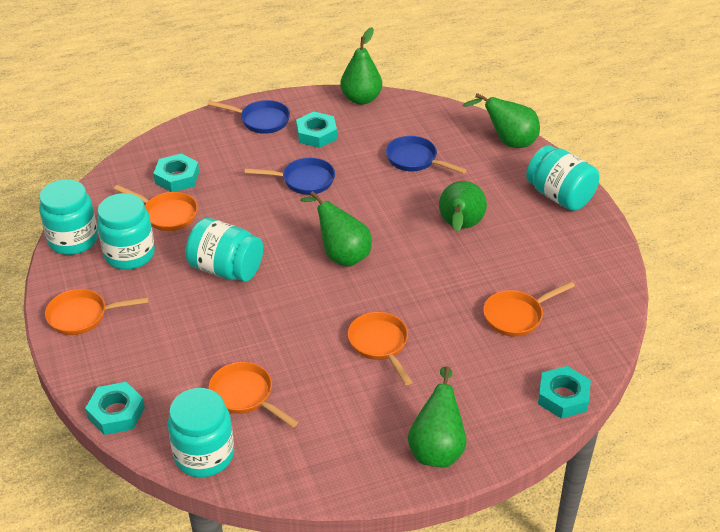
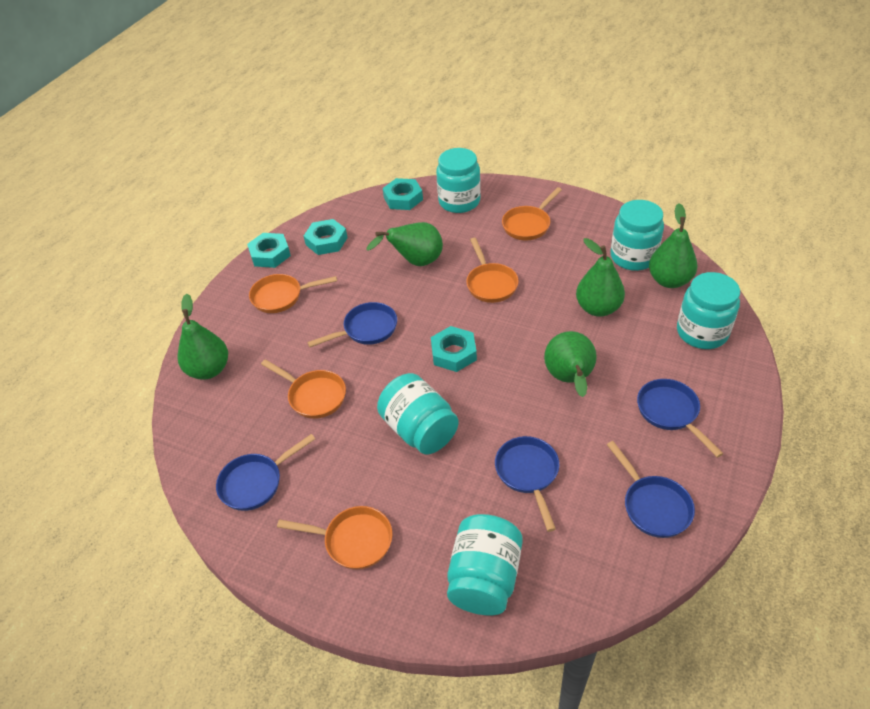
blue pan: [208,100,290,134] [245,158,335,195] [386,136,467,174] = 3 -> [216,434,315,511] [307,302,397,347] [495,436,559,532] [607,441,695,538] [637,379,723,458] = 5

